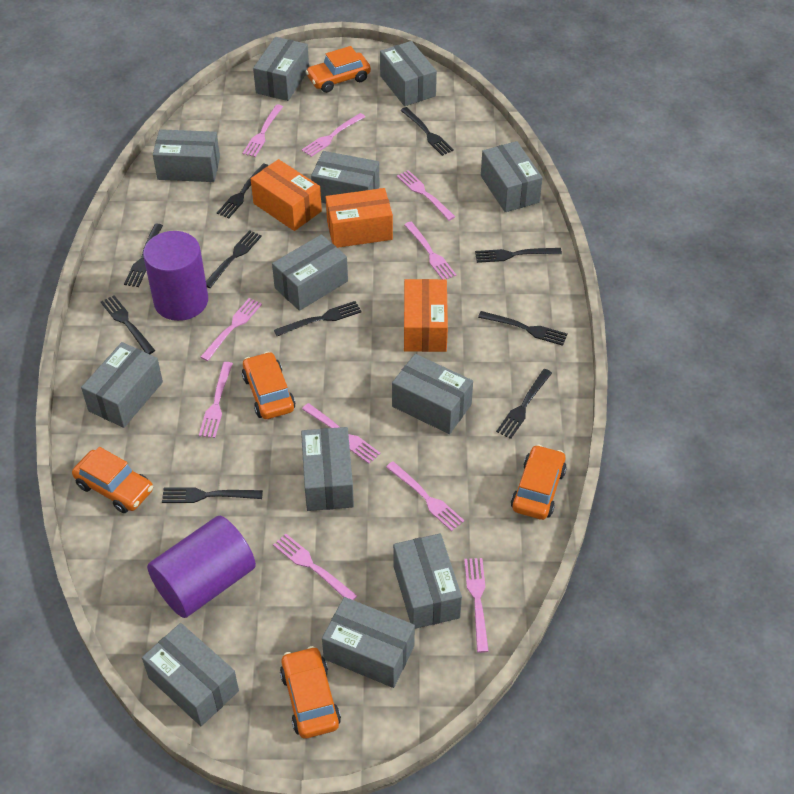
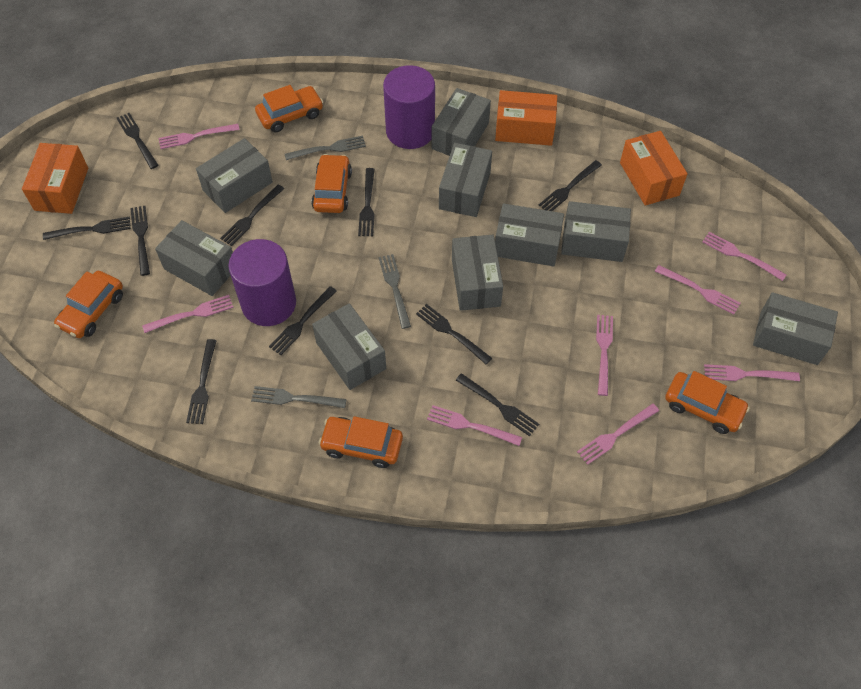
grey box: [81,342,163,428] [142,623,239,726] [153,129,220,182] [253,37,309,101] [272,235,348,311] [301,427,354,511] [311,151,380,203] [322,597,415,688] [380,41,437,106] [392,354,473,434] [393,533,462,629] [481,141,542,212] = 12 -> [155,220,233,296] [196,138,273,213] [312,303,386,390] [432,88,491,156] [439,143,492,217] [452,235,503,311] [495,203,564,266] [561,201,631,262] [753,292,838,365] = 9
grey fork: none = 0 -> [251,386,347,408] [285,136,366,160] [379,254,411,329] = 3
pink fork: [199,362,233,438] [200,298,262,361] [242,104,283,157] [273,534,357,600] [302,113,365,157] [302,403,381,464] [386,461,464,531] [397,170,455,221] [404,222,456,279] [464,558,489,653] = 10 -> [142,295,234,333] [159,124,240,149] [427,405,522,446] [577,403,659,465] [596,315,613,396] [655,265,740,315] [702,232,787,281] [704,364,800,381] = 8

